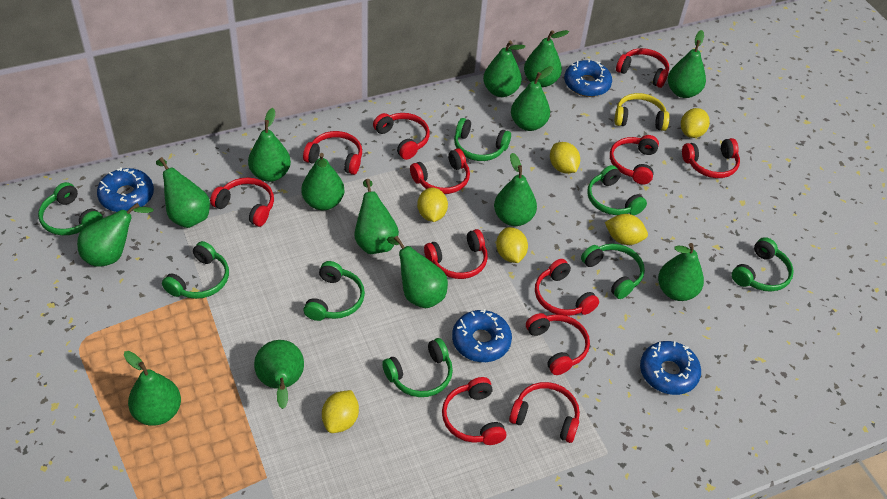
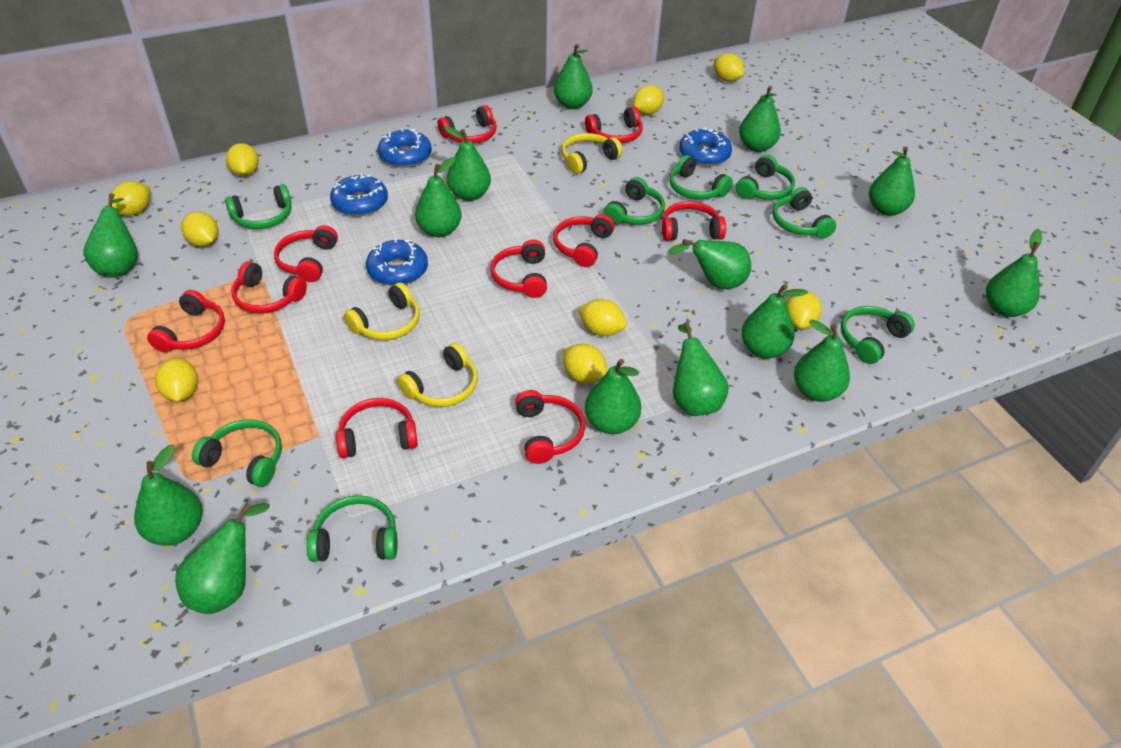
red headphones: [210,177,274,227] [303,131,362,175] [373,113,430,160] [410,148,470,194] [424,229,488,279] [442,377,506,445] [509,382,580,443] [526,313,590,375] [535,259,599,316] [610,135,659,184] [616,48,669,88] [682,138,740,178] = 12 -> [147,290,225,353] [231,261,307,313] [274,225,338,282] [336,398,418,458] [438,105,497,144] [490,240,547,298] [515,390,585,464] [553,214,615,267] [585,106,643,143] [662,201,726,241] = 10
yellow headphones: [615,93,670,131] = 1 -> [344,283,420,340] [397,343,478,407] [562,133,623,174] = 3
yellow lemon: [322,390,359,433] [417,188,448,222] [496,227,528,263] [550,142,580,173] [605,214,648,245] [681,108,710,138] = 6 -> [112,181,150,216] [155,358,198,402] [181,212,218,247] [226,143,259,176] [563,344,607,384] [578,299,627,336] [633,85,664,115] [714,53,744,82] [786,291,822,330] = 9

